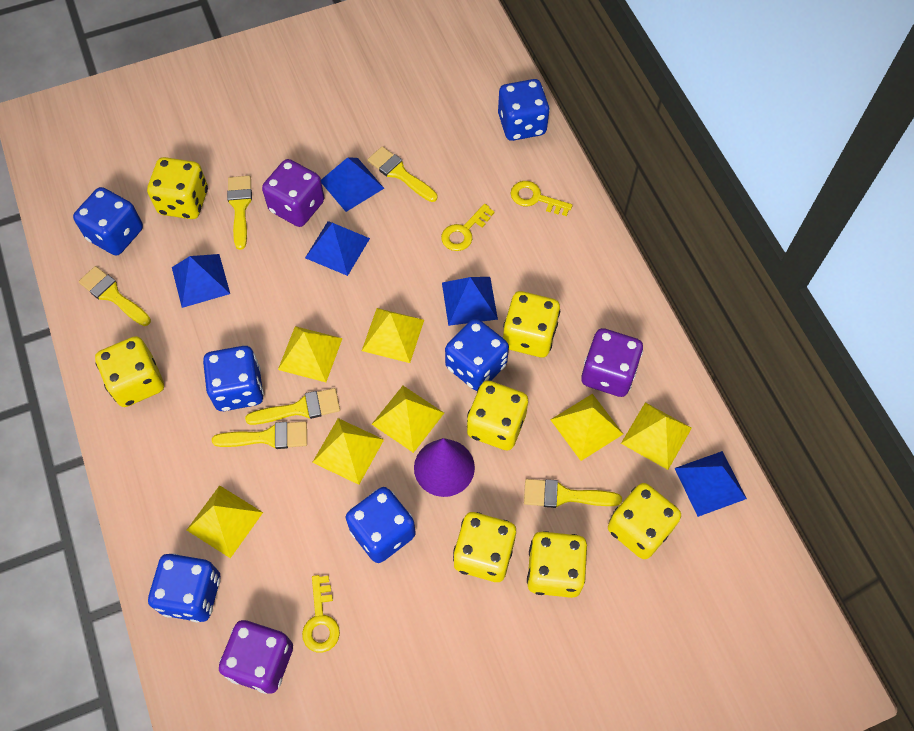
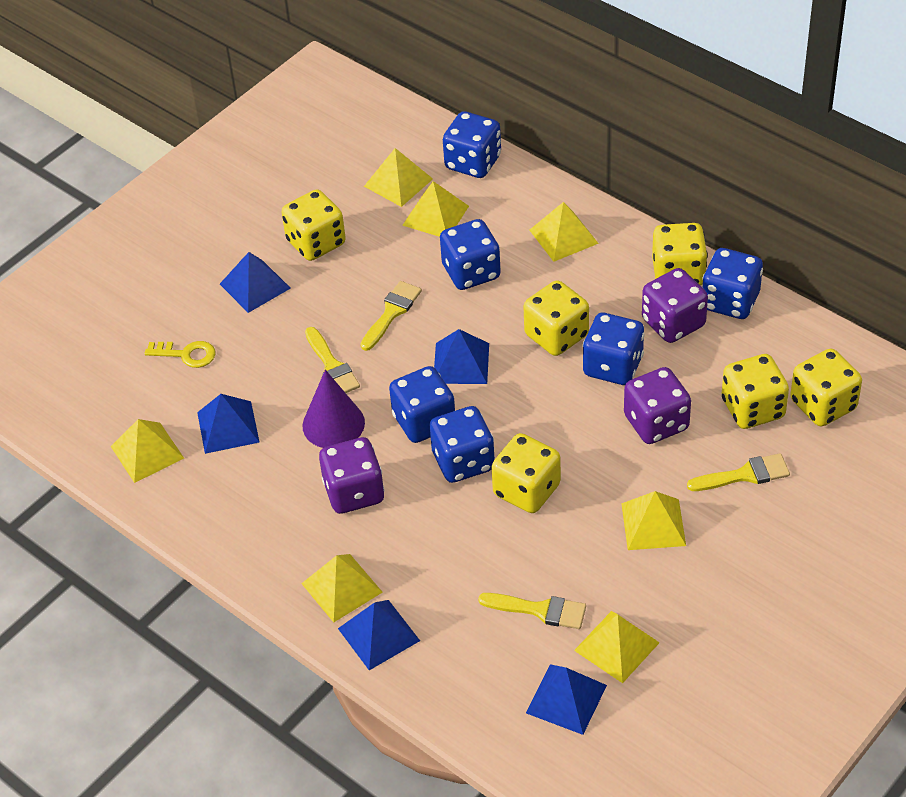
yellow brush: [78,266,151,326] [212,421,307,449] [227,176,252,250] [245,388,340,425] [367,146,437,202] [524,479,622,508] = 6 -> [305,327,360,393] [360,281,422,351] [478,593,586,629] [687,453,790,491] = 4
yellow dice: [95,336,164,407] [147,157,208,219] [453,512,516,582] [467,380,528,450] [503,291,560,357] [527,531,587,598] [608,483,681,559] = 7 -> [281,189,346,261] [491,433,561,513] [524,280,589,356] [652,223,708,286] [722,354,789,429] [790,348,862,427] = 6
yellow key: [302,575,340,653] [441,204,494,251] [511,181,573,216] = 3 -> [144,341,215,368] = 1

